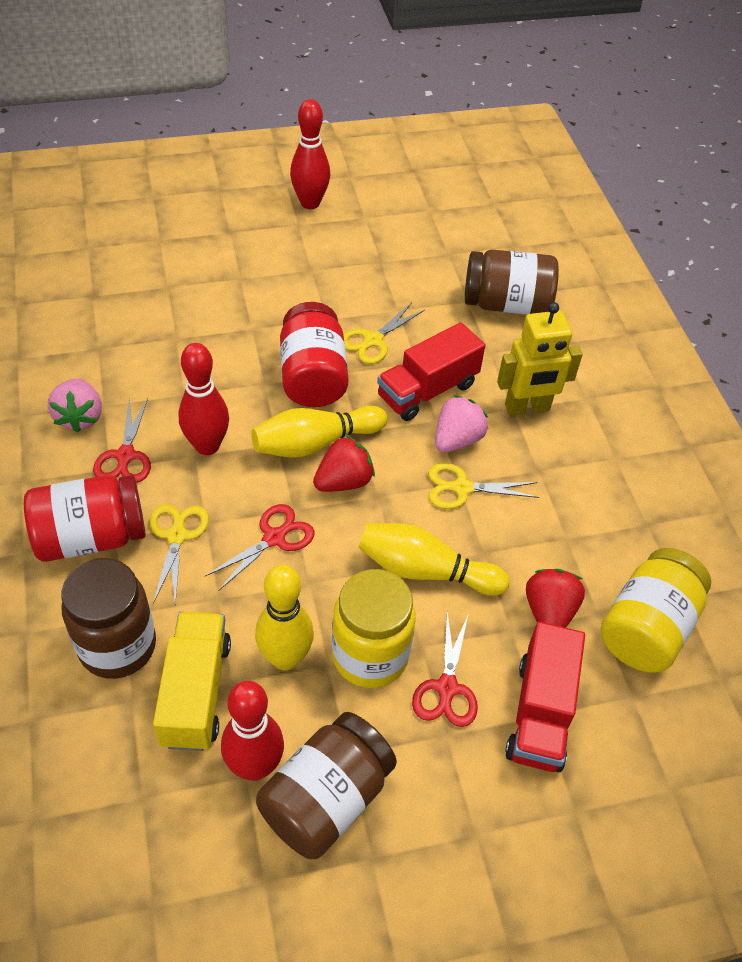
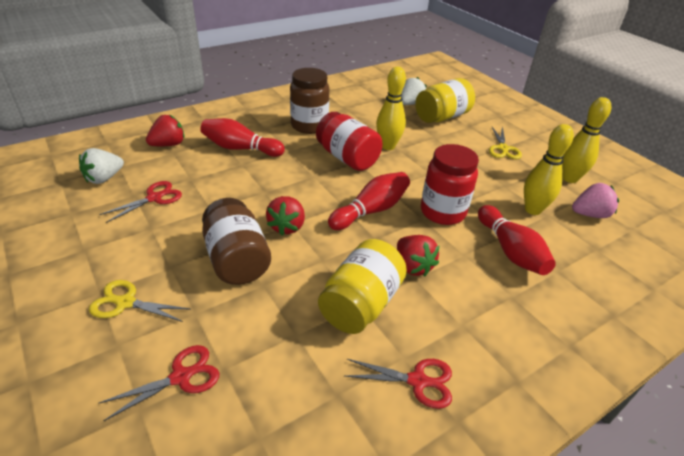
brown jar: [61,558,156,679] [256,712,397,859] [465,250,559,315] = 3 -> [202,198,271,285] [290,68,329,134] = 2
pink strawberry: [48,378,102,432] [435,395,488,452] = 2 -> [572,183,619,218] = 1
red strawberry: [313,436,375,492] [526,569,585,628] = 2 -> [146,115,185,146] [266,196,305,236] [397,235,440,276] = 3
red truck: [377,322,485,421] [505,622,585,772] = 2 -> none = 0
white strawberry: none = 0 -> [79,148,124,184] [401,77,427,105] = 2
yellow robot: [497,302,583,416] = 1 -> none = 0
yellow scissors: [150,504,209,605] [343,303,425,364] [428,463,539,509] = 3 -> [89,280,190,322] [489,126,522,159] = 2
yellow truck: [153,612,231,751] = 1 -> none = 0

